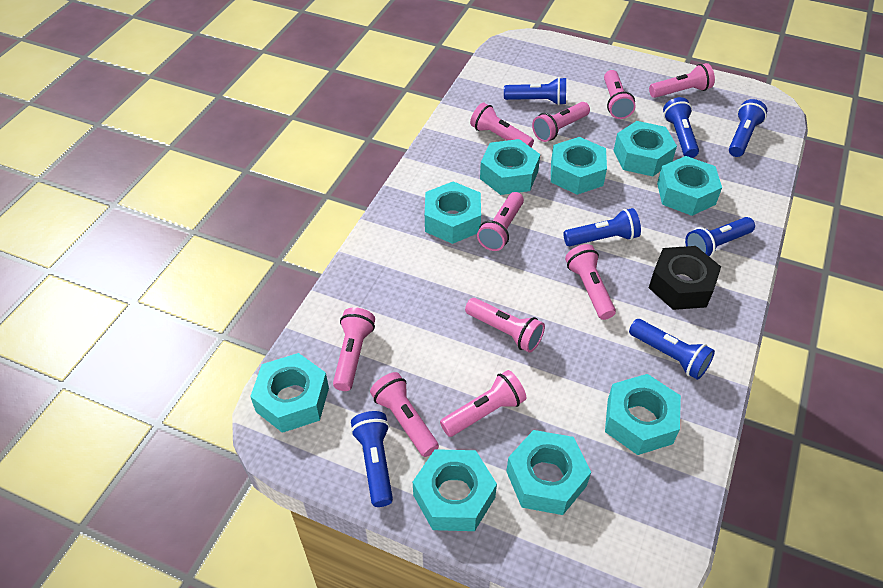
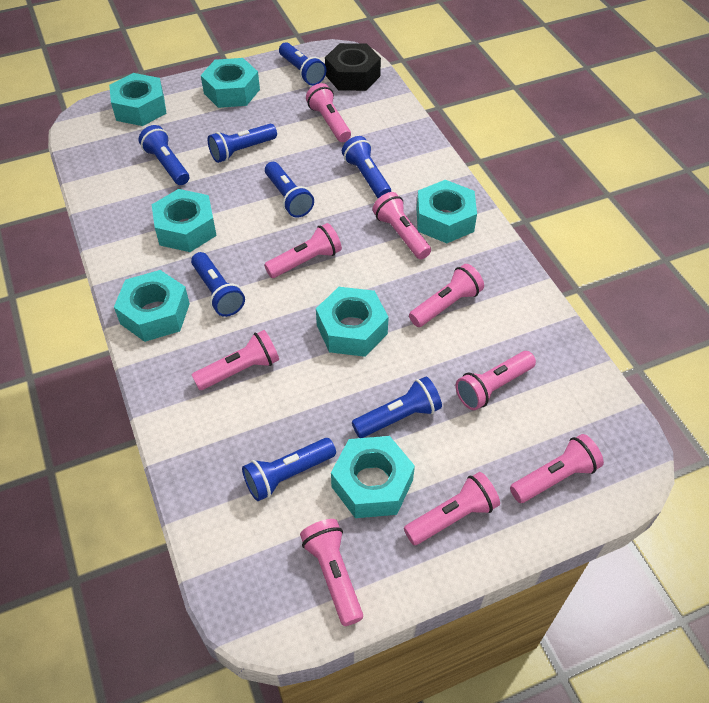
blue flashlight: [351,411,393,507] [504,77,566,105] [563,208,641,246] [629,319,715,380] [663,97,699,158] [685,217,755,257] [729,99,767,157] = 7 -> [138,125,189,185] [191,252,245,317] [208,124,277,163] [242,438,336,501] [265,162,314,218] [279,42,326,86] [342,136,391,198] [352,377,442,438] = 8
pink flashlight: [333,307,375,391] [370,372,439,457] [440,370,526,437] [465,298,545,353] [470,103,534,147] [477,192,524,251] [532,102,590,142] [565,244,616,320] [604,70,636,119] [649,63,715,98] = 10 -> [192,330,279,390] [264,223,342,278] [300,519,363,626] [306,83,351,142] [373,192,431,259] [404,472,500,545] [409,264,484,327] [455,351,536,410] [510,434,604,503] = 9
turquoise nut: [250,353,329,433] [413,449,497,531] [425,182,481,244] [480,139,540,195] [506,430,591,515] [551,137,607,195] [605,374,681,455] [613,121,677,176] [657,156,722,216] = 9 -> [109,73,167,126] [114,270,190,342] [152,189,217,252] [201,58,260,108] [316,287,389,357] [331,436,415,518] [416,180,477,243] = 7

